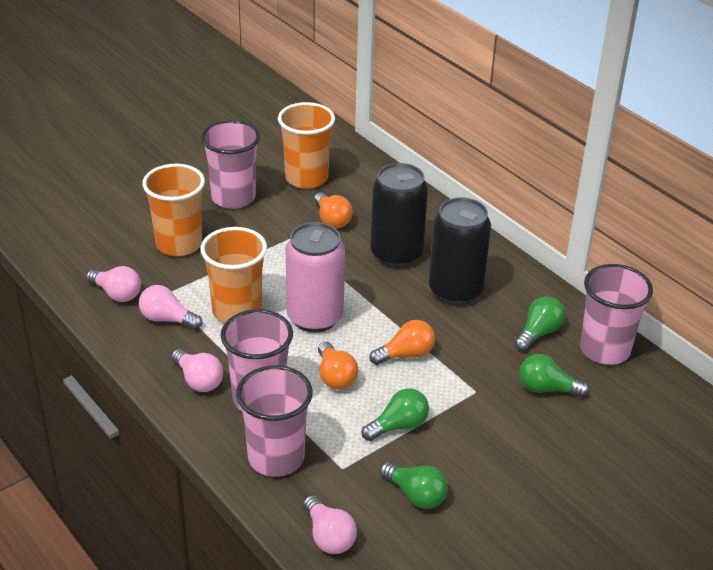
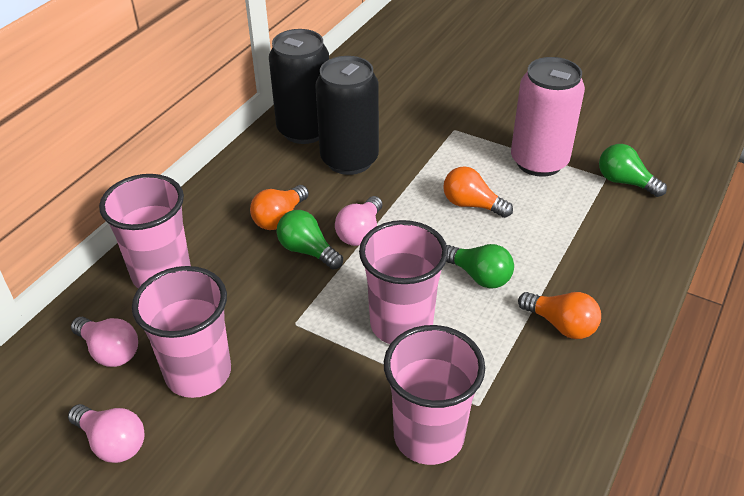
green light bulb: [361,388,429,441] [380,462,448,509] [515,296,565,351] [519,354,589,397] = 4 -> [277,210,343,270] [446,244,514,289] [599,144,667,197] = 3
orange cup: [142,164,205,256] [200,227,267,323] [278,102,335,189] = 3 -> none = 0
pink light bulb: [86,266,141,302] [139,285,202,329] [171,349,223,392] [303,495,357,554] = 4 -> [68,404,145,463] [71,317,138,367] [335,196,382,246] = 3

